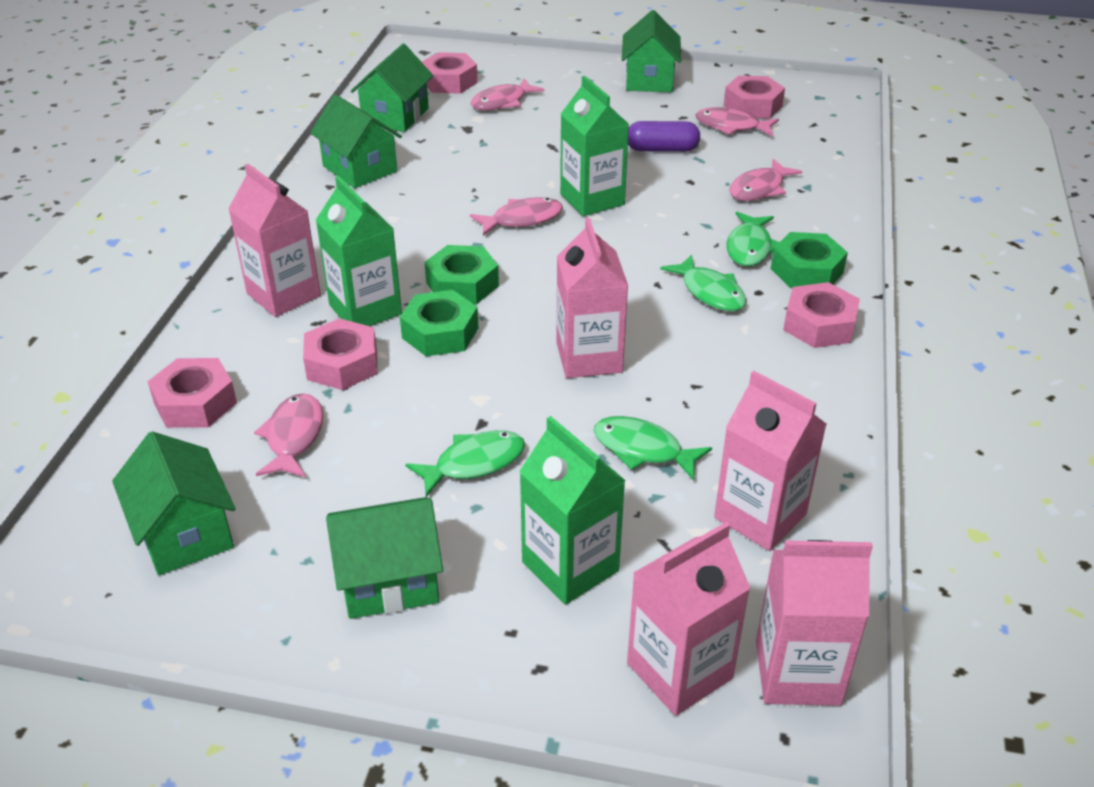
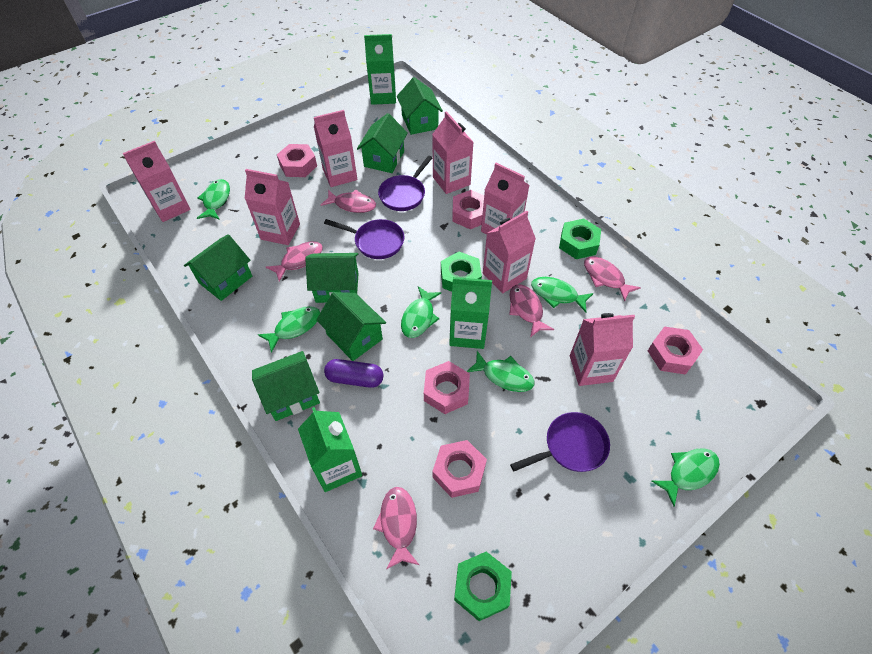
green fish: [405,430,525,497] [594,416,712,481] [660,254,747,311] [726,212,780,266] = 4 -> [197,179,230,220] [257,306,320,353] [401,286,441,338] [466,351,535,392] [531,277,594,312] [652,448,720,507] = 6
green house: [112,432,236,575] [310,94,402,188] [326,497,443,619] [351,44,433,132] [622,10,681,92] = 5 -> [184,234,252,301] [252,351,320,421] [305,253,358,303] [316,292,386,361] [357,113,408,173] [397,77,443,135] = 6
pink carton: [228,164,321,317] [557,218,628,378] [627,522,750,716] [714,371,827,551] [756,540,873,706] = 5 -> [123,141,190,222] [245,169,300,245] [314,110,357,187] [432,111,474,194] [481,163,529,234] [483,211,536,293] [570,313,635,386] = 7
purple pan: none = 0 -> [324,219,405,259] [378,156,432,211] [510,412,610,472] = 3

